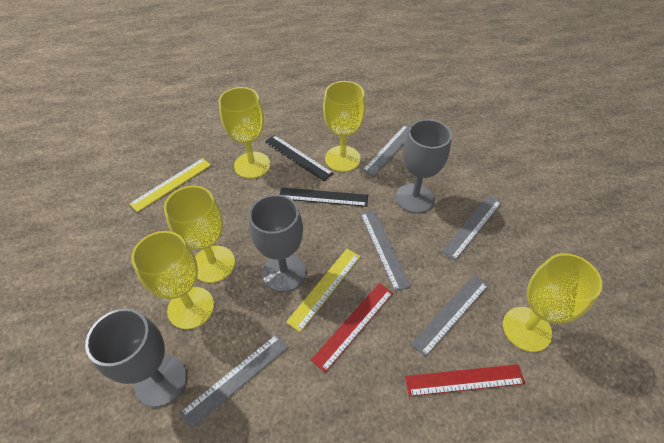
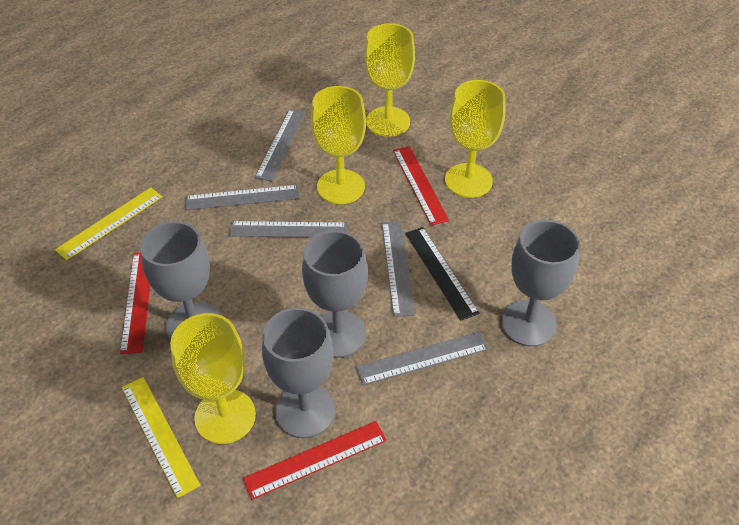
black ruler: [265,135,333,181] [280,187,368,207] = 2 -> [405,227,479,321] = 1
grey goblet: [85,308,187,407] [249,194,306,292] [396,119,452,213] = 3 -> [140,221,221,340] [262,307,335,438] [302,230,368,358] [500,220,580,347] = 4
red ruler: [311,283,393,372] [405,364,525,397] = 2 -> [120,253,150,354] [243,421,387,500] [393,146,449,225] = 3
yellow goblet: [131,231,214,330] [164,186,235,283] [219,87,270,179] [323,81,365,172] [503,253,602,352] = 5 -> [170,313,256,444] [311,86,366,204] [364,23,415,137] [445,80,505,198] = 4

